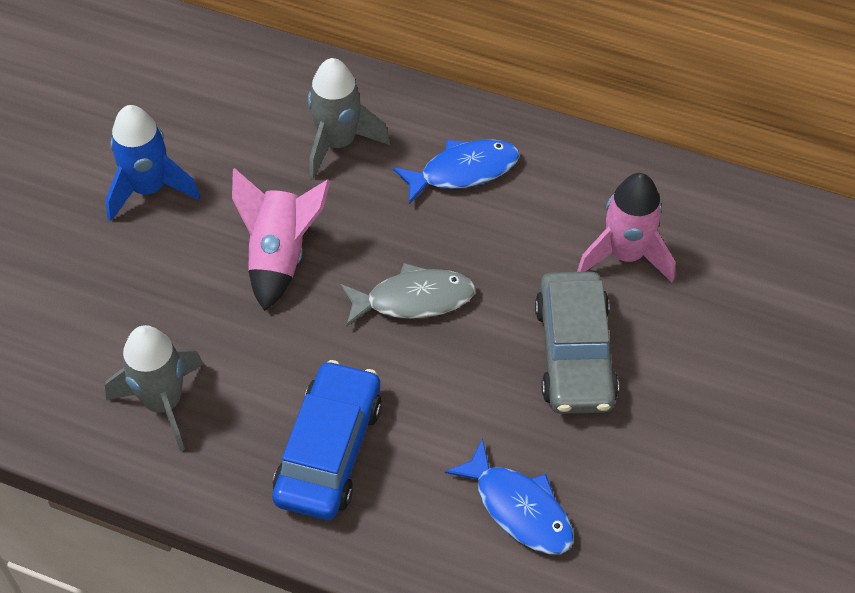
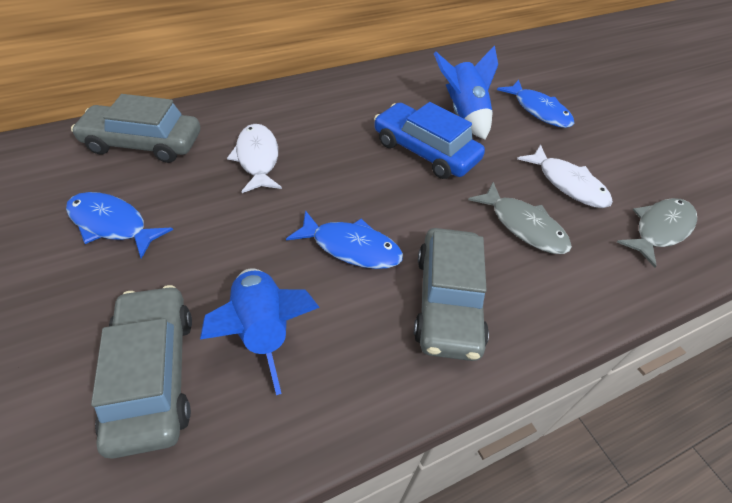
blue fish: [393,139,519,204] [445,438,574,554] = 2 -> [66,192,173,259] [286,210,403,269] [497,80,574,128] = 3
blue rocket: [105,105,201,221] = 1 -> [200,268,320,395] [433,45,498,140] = 2
grey car: [535,272,619,414] = 1 -> [71,94,200,163] [91,285,192,458] [414,228,489,361] = 3
grey fish: [340,263,476,326] = 1 -> [468,182,572,254] [617,198,697,267] = 2
grey rocket: [105,325,204,451] [308,58,390,180] = 2 -> none = 0
pink rocket: [232,168,330,311] [577,173,675,283] = 2 -> none = 0
white fish: none = 0 -> [227,124,282,193] [517,145,613,208] = 2

